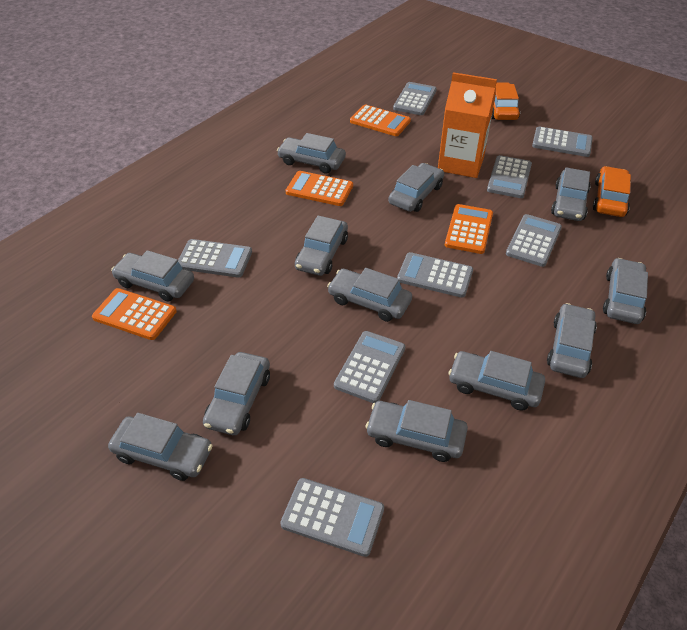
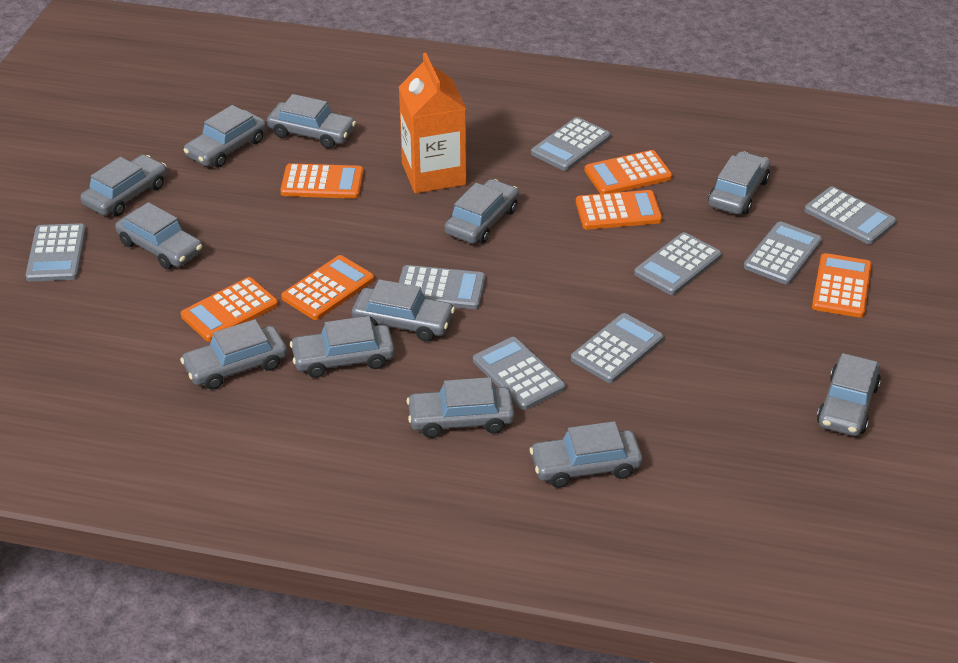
orange calculator: [92,288,177,340] [286,171,353,206] [350,105,411,136] [445,204,493,254] = 4 -> [181,277,278,342] [280,163,364,199] [281,255,374,320] [576,190,662,230] [584,150,673,194] [812,253,872,318] = 6
orange car: [491,82,520,120] [593,166,631,217] = 2 -> none = 0

